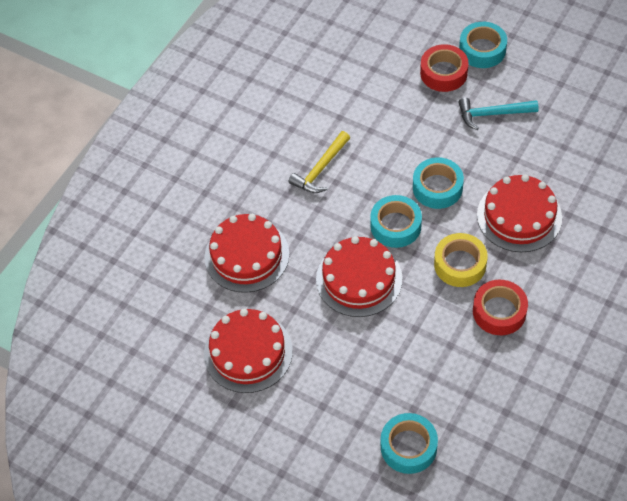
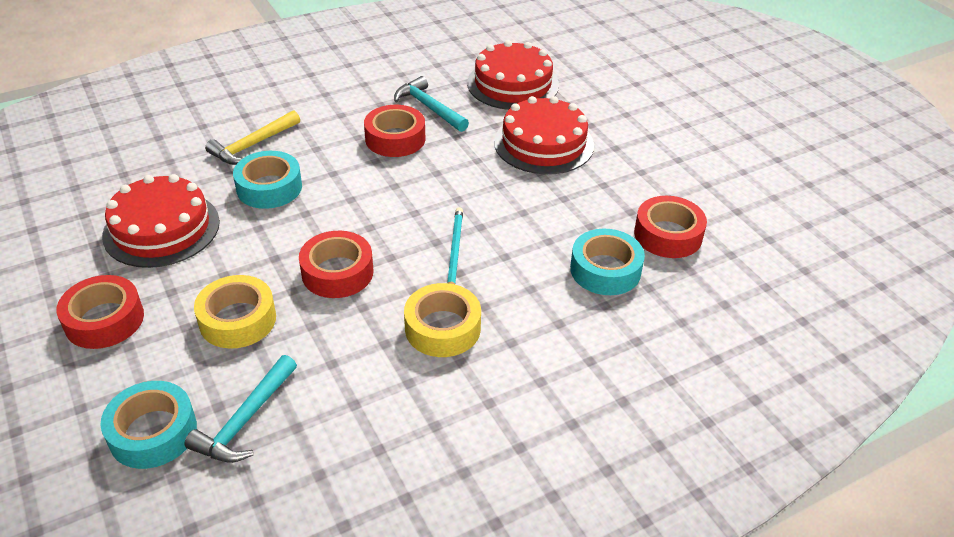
red cake: [204,214,289,293] [204,309,293,393] [316,236,402,317] [477,174,562,252] = 4 -> [102,174,220,268] [467,40,559,110] [494,96,594,174] = 3
red tape: [420,44,469,92] [473,280,528,335] = 2 -> [56,275,144,349] [299,231,373,298] [364,105,425,157] [634,196,707,258] = 4
turquoise hammer: [459,98,539,130] = 1 -> [185,355,297,463] [394,76,469,132] = 2
turquoise pencil: none = 0 -> [447,207,463,284] = 1
turquoise tape: [370,195,422,248] [381,413,438,474] [413,157,464,209] [459,22,507,68] = 4 -> [101,381,197,469] [233,151,302,209] [570,229,645,295] = 3
yellow tape: [434,233,487,287] = 1 -> [194,275,276,349] [404,283,481,357] = 2

